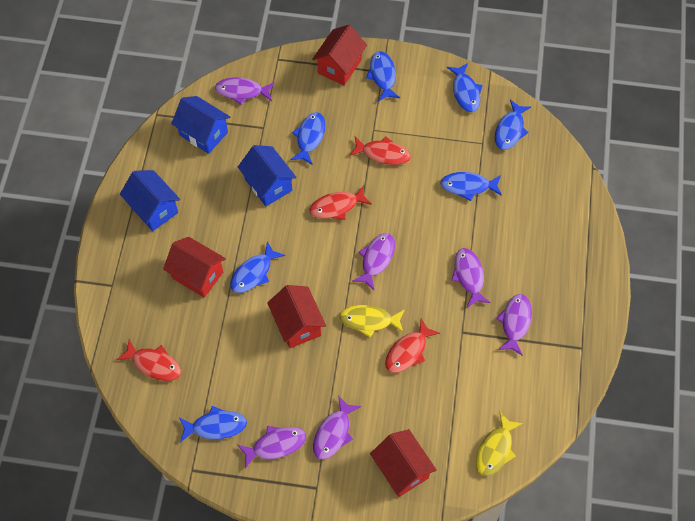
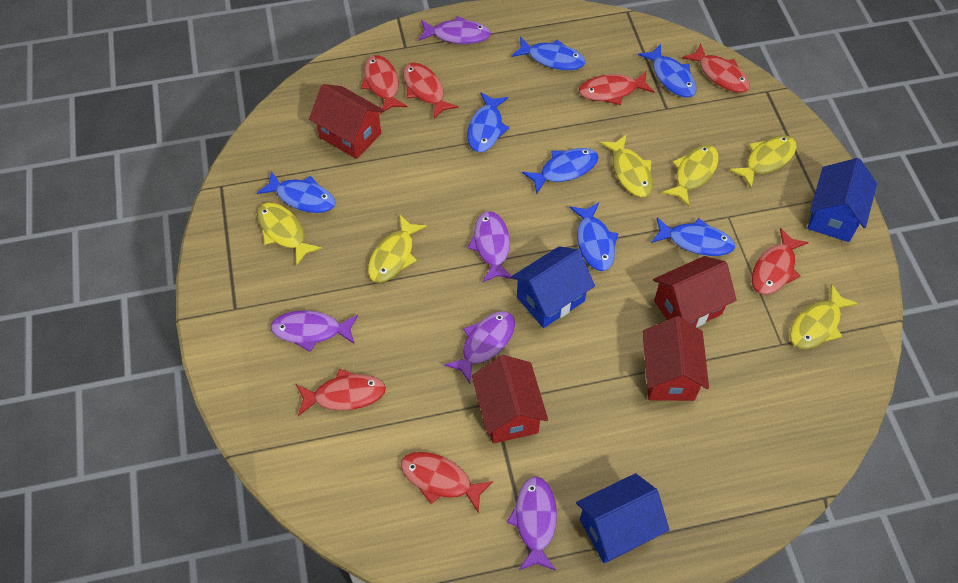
purple fish: [215,77,275,105] [238,426,306,469] [313,395,361,460] [353,233,395,290] [451,248,491,307] [496,294,532,356] = 6 -> [271,310,358,352] [418,16,491,44] [444,311,515,383] [468,211,512,283] [507,477,557,571] = 5
red fish: [116,339,181,381] [310,185,372,220] [349,136,411,165] [385,318,440,373] = 4 -> [296,369,386,416] [361,55,407,114] [401,452,493,513] [403,63,458,119] [579,71,654,105] [682,44,750,93] [752,228,809,295] = 7
yellow fish: [339,305,405,338] [476,412,523,476] = 2 -> [257,203,322,266] [368,215,427,283] [600,134,653,197] [662,145,719,207] [729,135,797,188] [790,284,858,349] = 6

